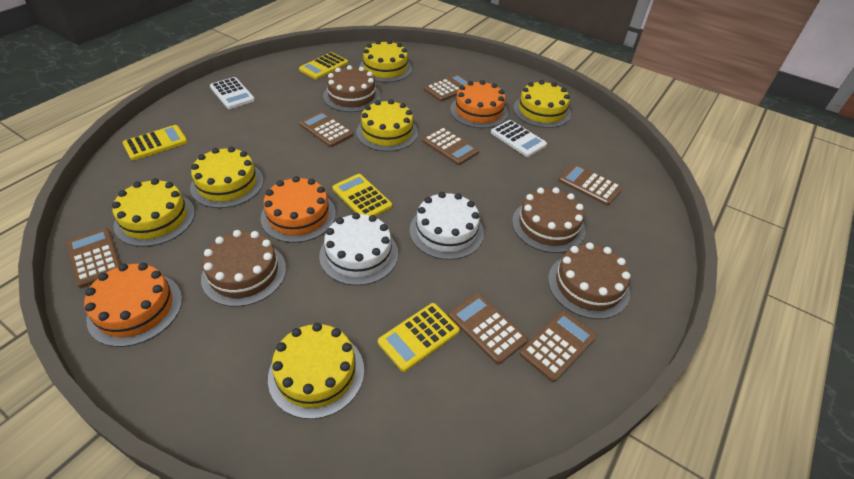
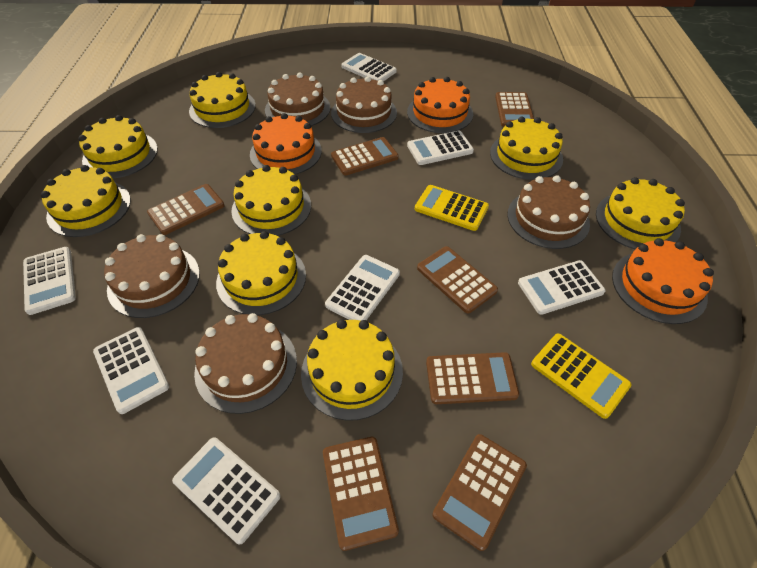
brown cake: [201,230,286,307] [323,65,381,112] [512,187,585,253] [548,242,630,319] = 4 -> [104,234,200,318] [194,313,297,414] [265,72,331,126] [331,76,397,133] [507,175,590,249] = 5
white cake: [319,213,398,286] [410,192,484,260] = 2 -> none = 0
white calculator: [210,77,255,109] [491,120,547,157] = 2 -> [23,247,76,315] [93,327,169,414] [172,437,280,544] [325,255,400,321] [341,53,397,81] [407,131,474,165] [518,260,606,315] = 7
yellow cake: [112,178,195,247] [190,147,264,208] [268,323,364,419] [356,99,418,152] [359,40,412,82] [513,80,571,128] = 6 -> [41,165,131,237] [78,115,158,178] [189,72,256,128] [216,231,306,315] [231,165,311,236] [301,319,403,421] [490,117,563,180] [596,177,685,249] = 8
yellow calculator: [122,125,188,160] [299,52,348,79] [332,174,392,216] [378,303,460,372] = 4 -> [415,185,489,231] [531,334,631,419] = 2

